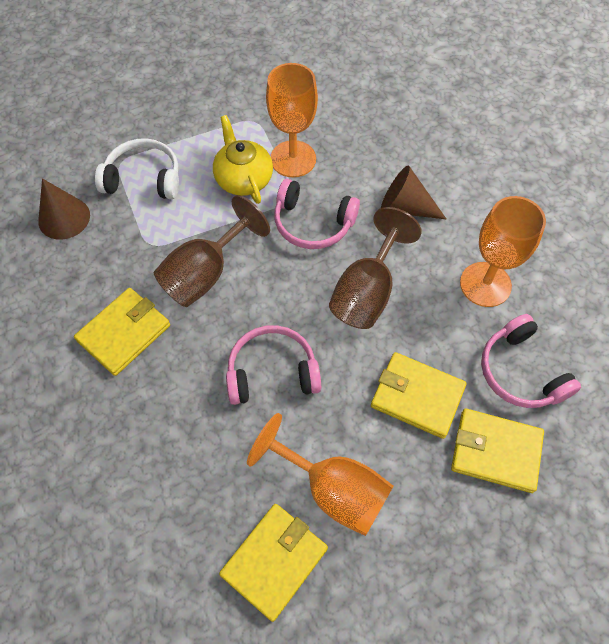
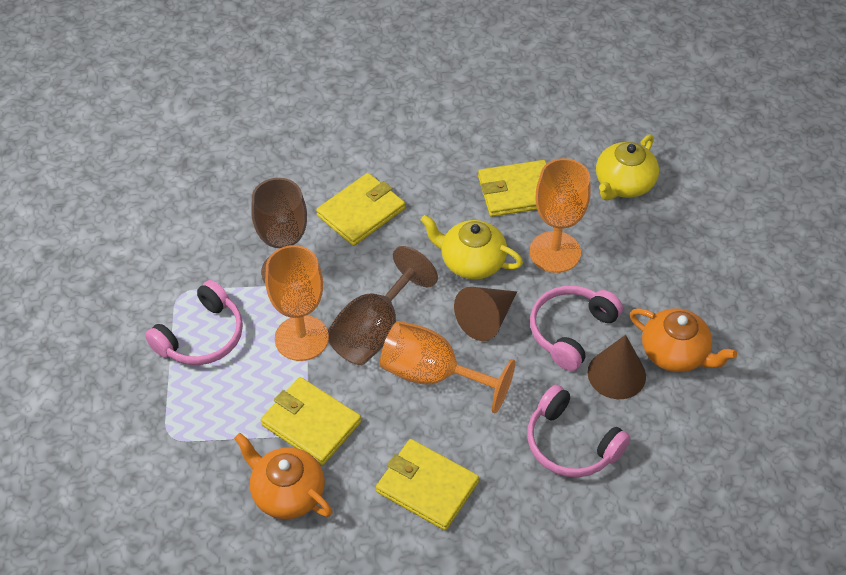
orange teapot: none = 0 -> [234,433,333,519] [630,308,737,372] = 2
white headphones: [95,139,179,199] = 1 -> none = 0
yellow teapot: [213,115,273,204] = 1 -> [421,215,523,280] [596,134,659,200] = 2

